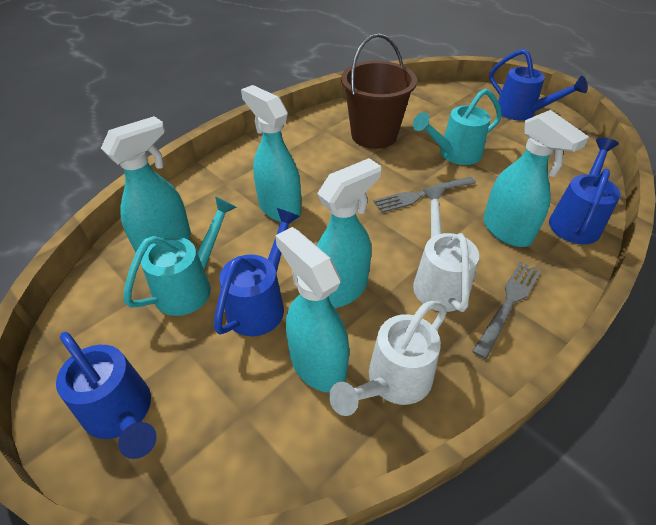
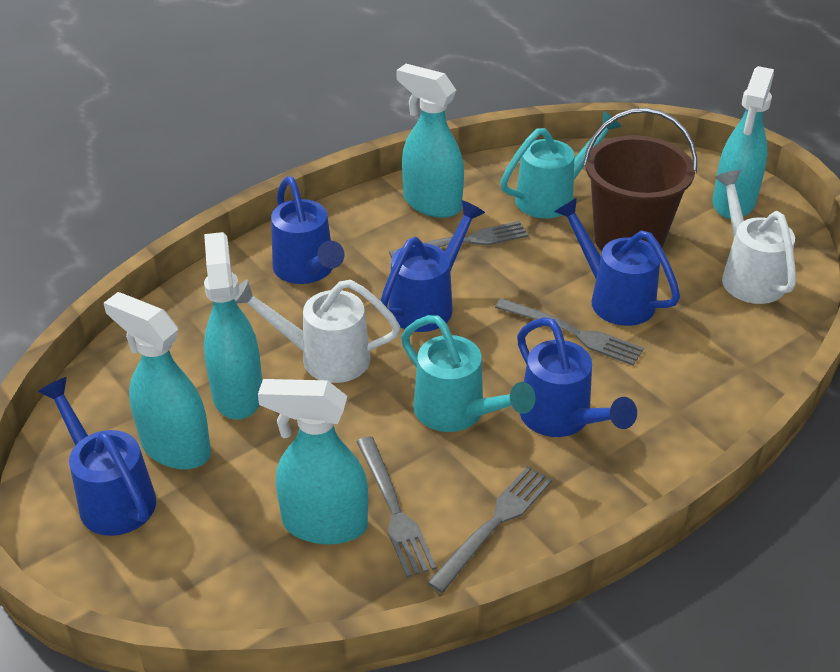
blue watering can: [56,332,157,459] [214,208,300,336] [489,49,588,120] [549,138,621,244] = 4 -> [38,377,156,536] [271,176,345,284] [381,200,485,332] [517,317,637,437] [554,198,680,326] = 5
grey fork: [374,177,476,213] [472,261,541,359] = 2 -> [356,436,437,577] [389,221,529,258] [427,466,552,593] [495,298,644,365] = 4

